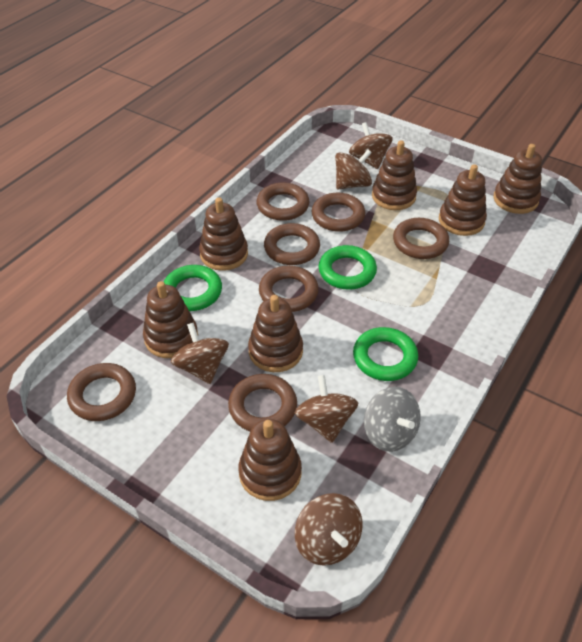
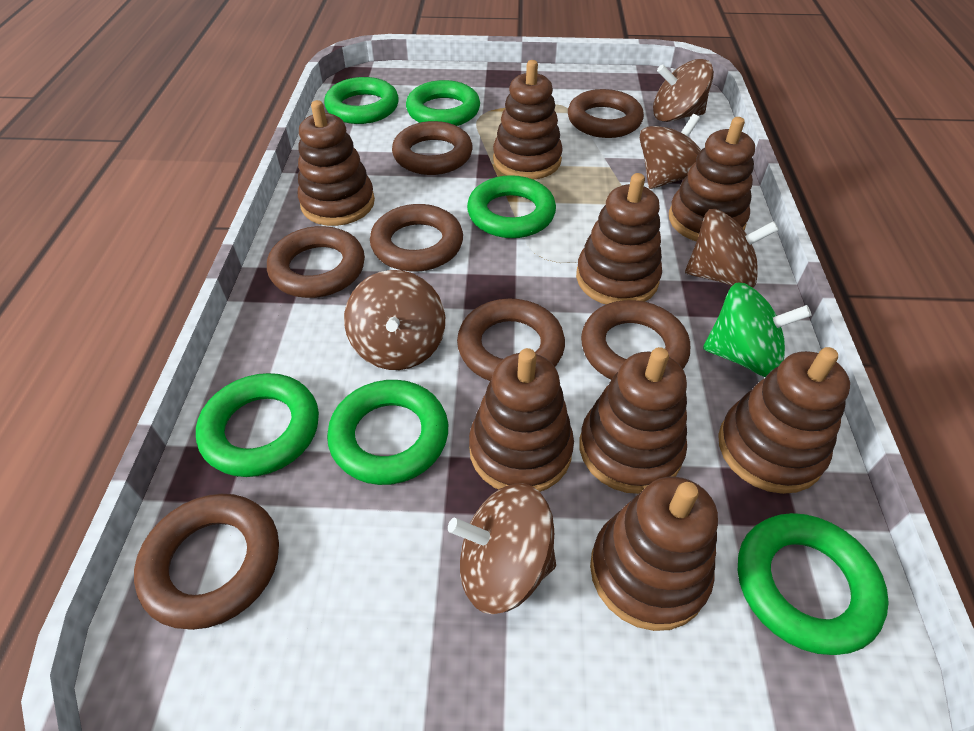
brown stacking toy: [143,281,198,358] [199,197,248,271] [238,419,302,501] [248,295,303,372] [372,141,417,210] [439,165,487,236] [493,144,542,214] = 7 -> [298,100,375,226] [469,348,574,492] [493,60,563,180] [576,173,662,304] [579,347,687,494] [590,476,718,631] [669,117,755,241] [718,347,850,494] = 8
green ring: [164,265,222,311] [319,245,377,290] [353,327,418,381] = 3 -> [196,373,319,477] [324,77,399,124] [327,380,448,485] [406,80,480,126] [467,175,556,238] [738,513,889,655] = 6
green spinning top: none = 0 -> [703,282,812,377] = 1
grey spinning top: [364,387,421,452] = 1 -> none = 0

